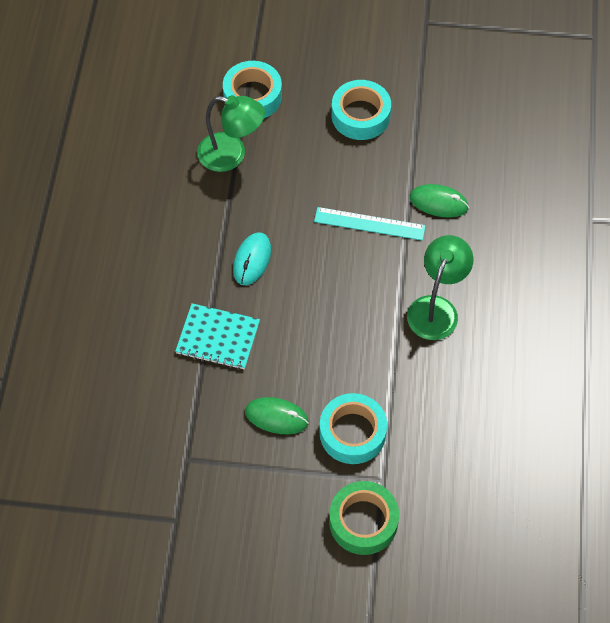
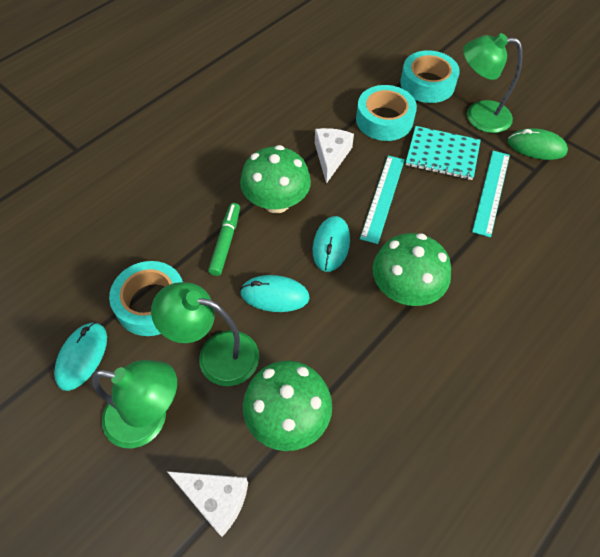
green lamp: [197,95,265,172] [407,235,473,340] = 2 -> [92,360,177,448] [151,282,259,386] [463,33,523,133] = 3
green marker: none = 0 -> [208,203,240,276] = 1
green mouse: [245,397,309,434] [410,184,469,218] = 2 -> [508,128,568,160] = 1
green mushroom: none = 0 -> [240,145,311,213] [243,361,332,451] [372,233,451,306] = 3
green tape: [329,481,399,555] = 1 -> none = 0
turquoise mouse: [233,232,271,285] = 1 -> [54,322,107,391] [240,275,310,312] [313,216,350,272] = 3
turquoise ruler: [314,207,426,241] = 1 -> [360,155,405,244] [472,151,510,237] = 2
white cheese: none = 0 -> [167,471,248,537] [315,128,354,184] = 2

